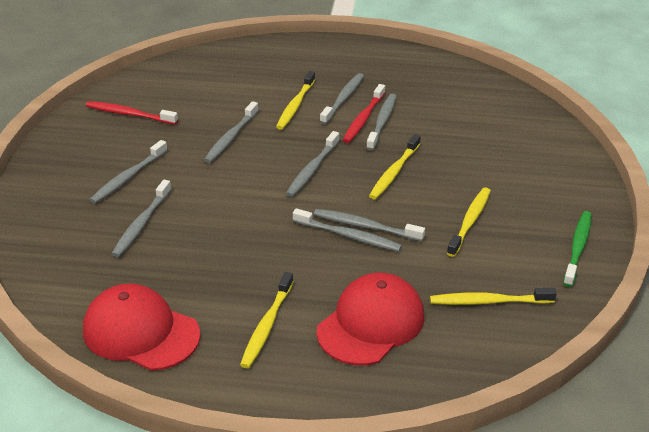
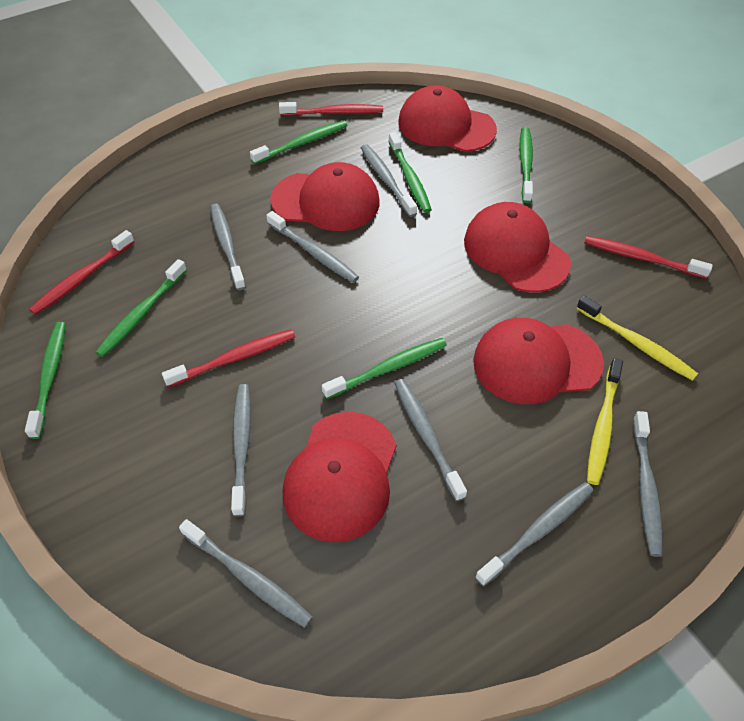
green toothbrush: [563,211,592,287] = 1 -> [25,322,66,439] [95,259,187,357] [250,120,347,164] [322,338,447,399] [388,132,432,213] [519,127,533,203] = 6
red cap: [83,283,200,371] [317,273,424,365] = 2 -> [270,162,379,231] [282,412,396,542] [398,85,497,152] [464,202,571,293] [473,318,604,404] = 5
red toothbrush: [86,101,178,125] [343,84,385,143] = 2 -> [29,230,134,315] [162,329,295,387] [279,102,383,116] [584,236,713,279] = 4
yellow toothbrush: [240,272,293,369] [276,71,315,130] [369,134,421,200] [430,288,557,305] [447,187,491,257] = 5 -> [577,296,698,381] [587,358,623,485] = 2

